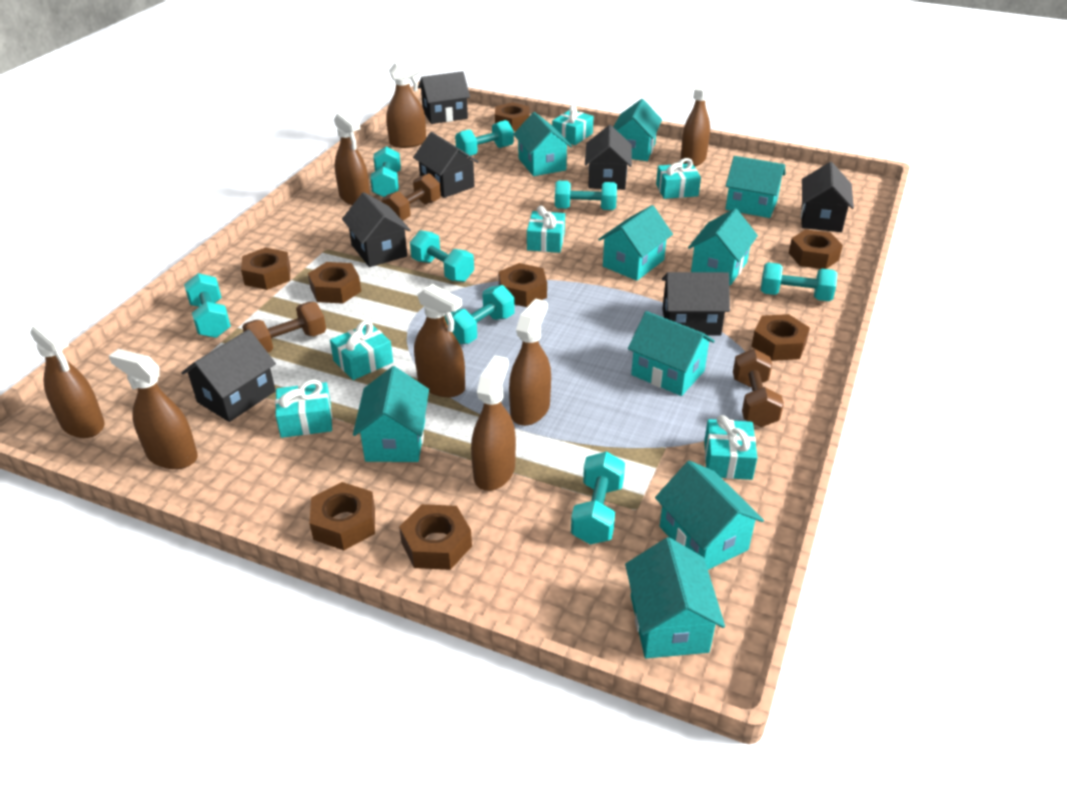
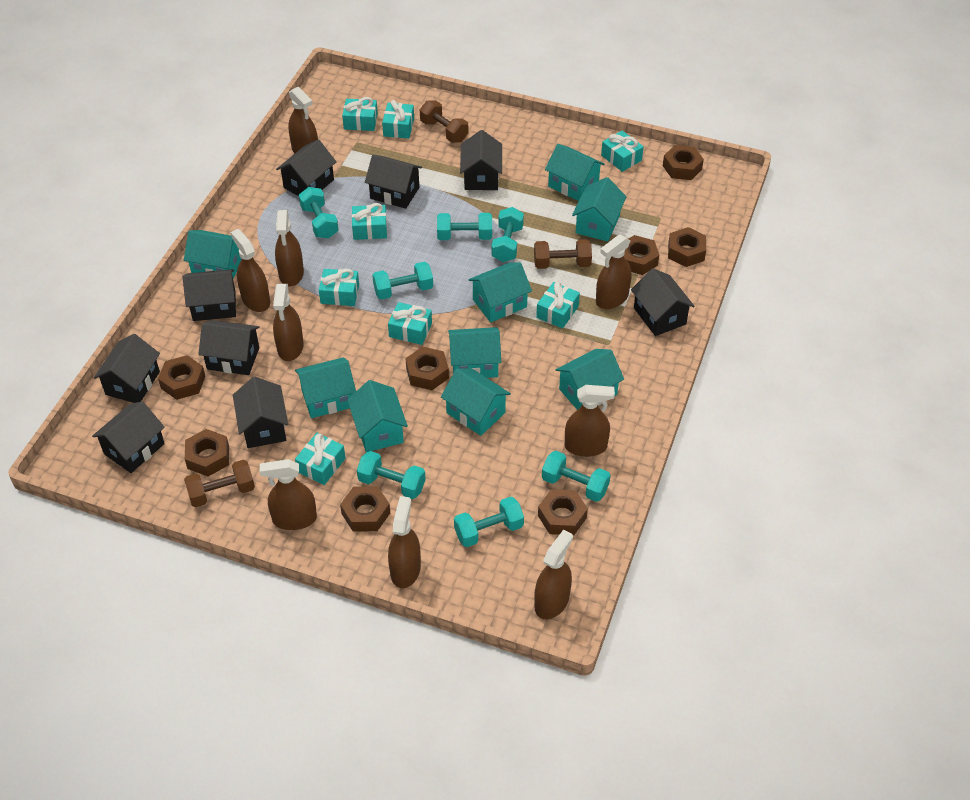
black house: [181,329,276,422] [342,192,411,267] [413,132,478,198] [418,71,470,124] [585,125,632,190] [662,272,730,336] [801,162,854,232] = 7 -> [92,401,165,473] [94,334,160,403] [182,269,236,321] [198,320,260,375] [233,376,288,448] [276,139,336,196] [365,155,422,209] [460,130,502,190] [631,268,695,336] = 9
brown spray bottle: [30,320,105,438] [109,349,198,469] [334,111,370,205] [386,63,426,148] [414,284,465,397] [471,355,516,491] [509,298,551,426] [681,74,712,166] = 8 -> [231,229,270,312] [260,459,317,530] [273,284,304,361] [275,210,304,286] [288,86,318,154] [388,496,421,588] [534,529,573,619] [565,385,615,457] [596,234,631,309] = 9
turquoise dumbbell: [184,273,231,338] [370,147,401,197] [410,230,474,282] [444,285,515,344] [455,120,514,157] [555,181,617,210] [571,452,625,544] [761,262,838,301] = 8 -> [299,187,339,239] [357,451,426,499] [372,262,433,300] [437,213,492,240] [454,497,524,547] [492,207,524,262] [542,451,611,502] = 7
turquoise gift: [275,379,332,438] [330,320,393,380] [527,206,565,253] [552,105,593,145] [656,158,701,199] [704,415,757,480] = 6 -> [295,433,346,485] [319,269,359,306] [342,97,378,131] [352,203,387,240] [382,100,414,139] [388,302,432,345] [536,282,580,329] [601,131,644,172] = 8

